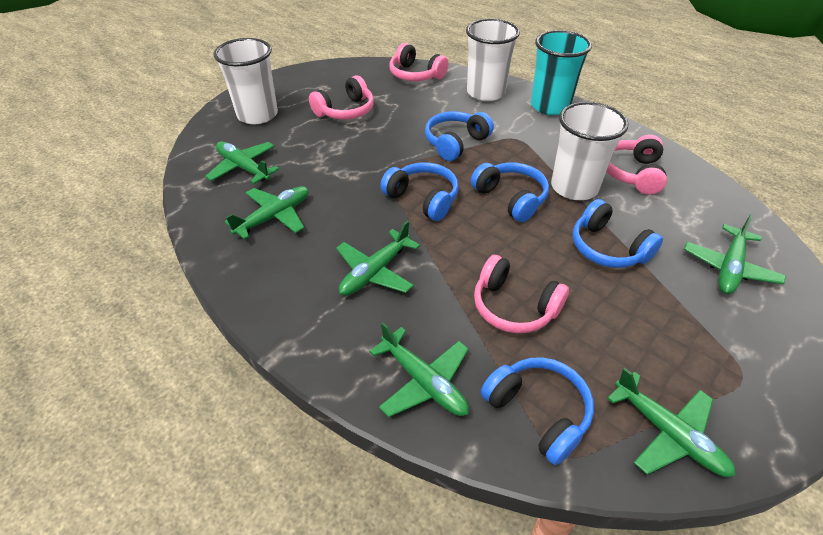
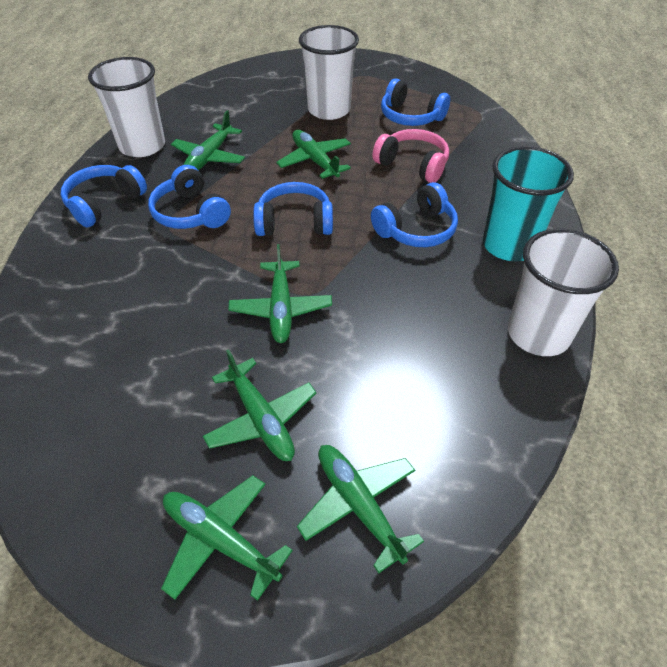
pink headphones: [309,76,374,119] [389,43,448,81] [474,255,569,333] [607,135,667,195] = 4 -> [372,129,449,183] = 1

